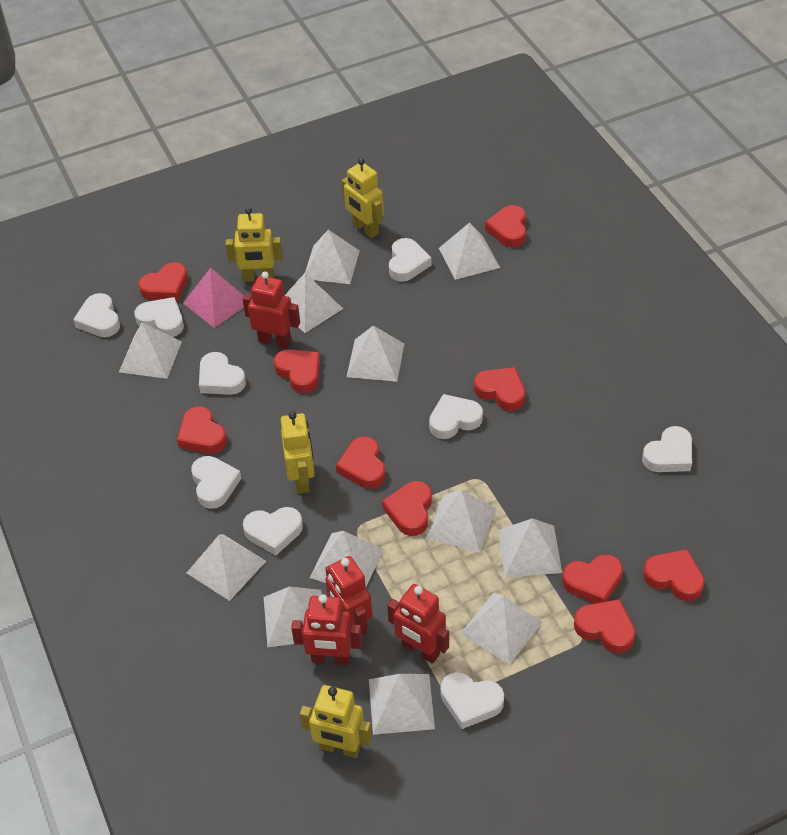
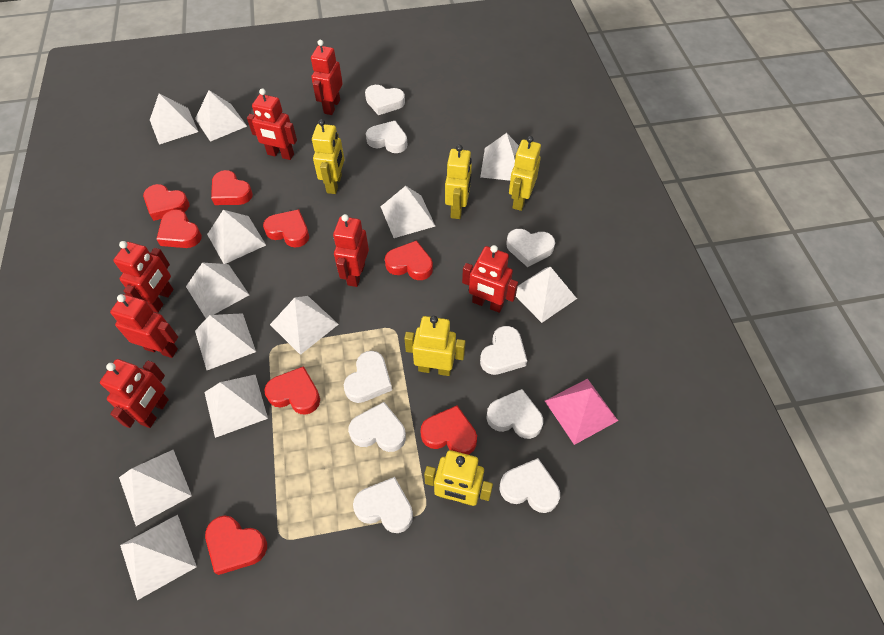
red heart: [138,262,188,301] [177,406,227,454] [274,349,320,393] [336,436,385,489] [382,481,432,536] [474,367,525,411] [485,205,526,248] [562,554,623,603] [574,599,635,653] [643,549,705,601] = 10 -> [143,184,189,221] [156,210,202,248] [205,515,267,575] [211,170,253,205] [263,209,309,248] [264,366,320,415] [385,240,433,280] [420,406,477,455] = 8
red robot: [243,272,300,348] [291,594,362,665] [325,556,372,635] [387,584,449,664] = 4 -> [100,359,169,428] [110,294,178,358] [113,241,173,313] [247,88,297,160] [311,40,343,115] [333,214,369,287] [462,245,518,313] = 7
yellow robot: [225,207,283,282] [280,412,315,494] [300,685,372,758] [342,158,384,238] = 4 -> [312,119,344,194] [404,316,465,376] [424,450,493,506] [445,145,472,219] [509,136,541,211] = 5

